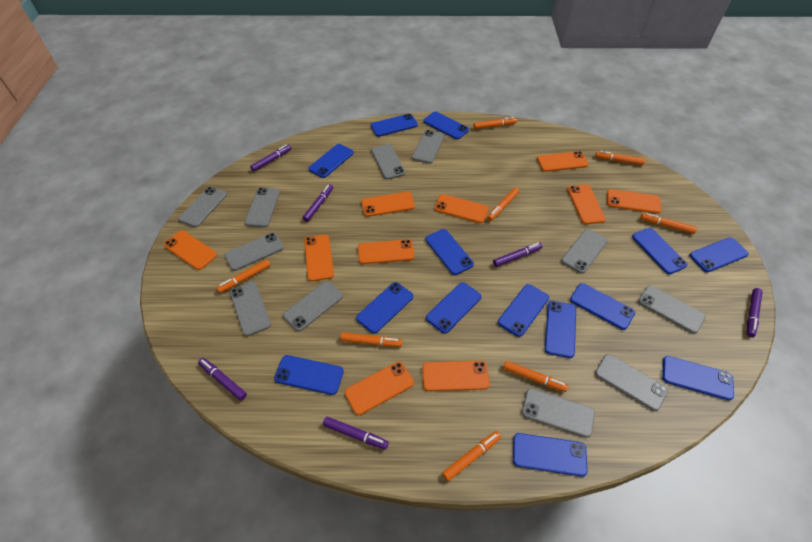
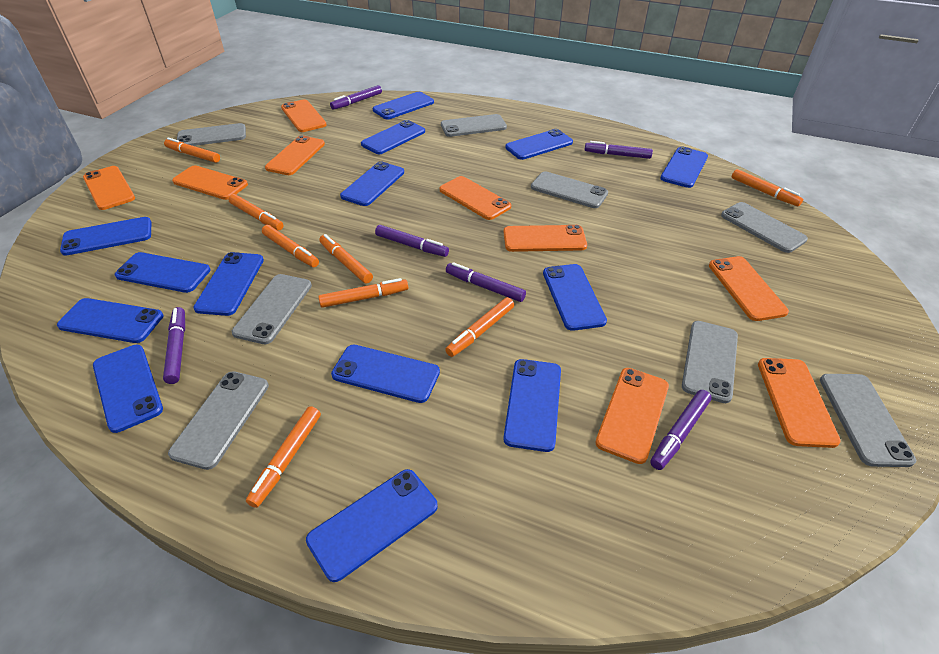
grey phone: [178,187,227,227] [224,233,284,271] [230,282,271,336] [244,187,280,227] [283,281,343,332] [371,144,406,180] [412,130,445,164] [522,388,595,438] [561,229,608,274] [595,354,668,411] [638,285,706,334] = 11 -> [168,371,269,470] [177,123,246,146] [232,274,312,344] [441,114,507,137] [531,171,608,208] [682,321,738,403] [721,202,808,253] [820,374,916,467] = 8
orange phone: [164,230,217,270] [304,234,334,282] [344,361,414,415] [358,239,414,264] [361,192,415,217] [422,361,490,391] [434,194,489,223] [537,151,589,172] [567,185,606,224] [607,189,661,214] = 10 -> [83,166,135,210] [172,165,248,200] [265,135,325,175] [281,99,327,132] [439,176,511,220] [504,225,587,252] [595,368,669,464] [709,256,789,321] [758,358,841,448] = 9

